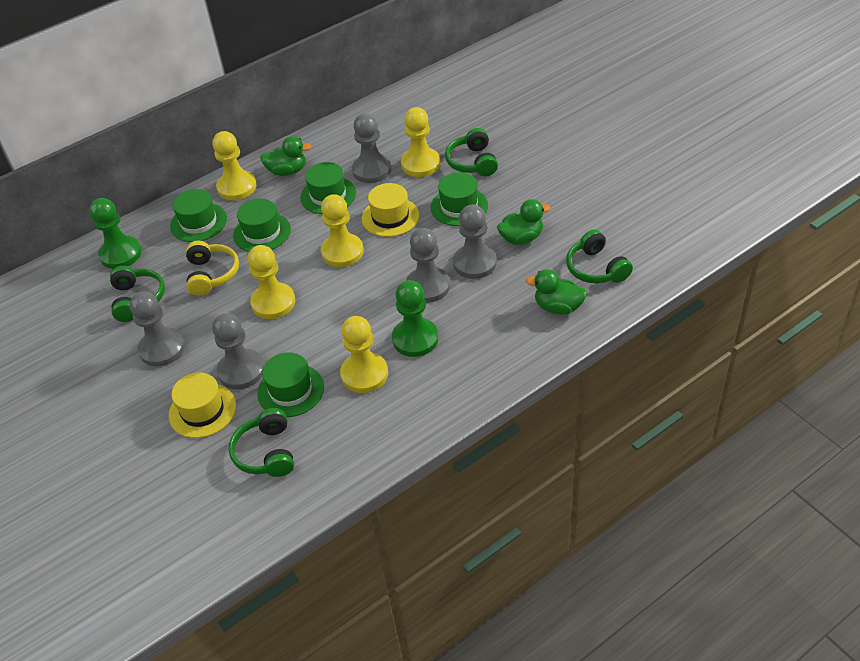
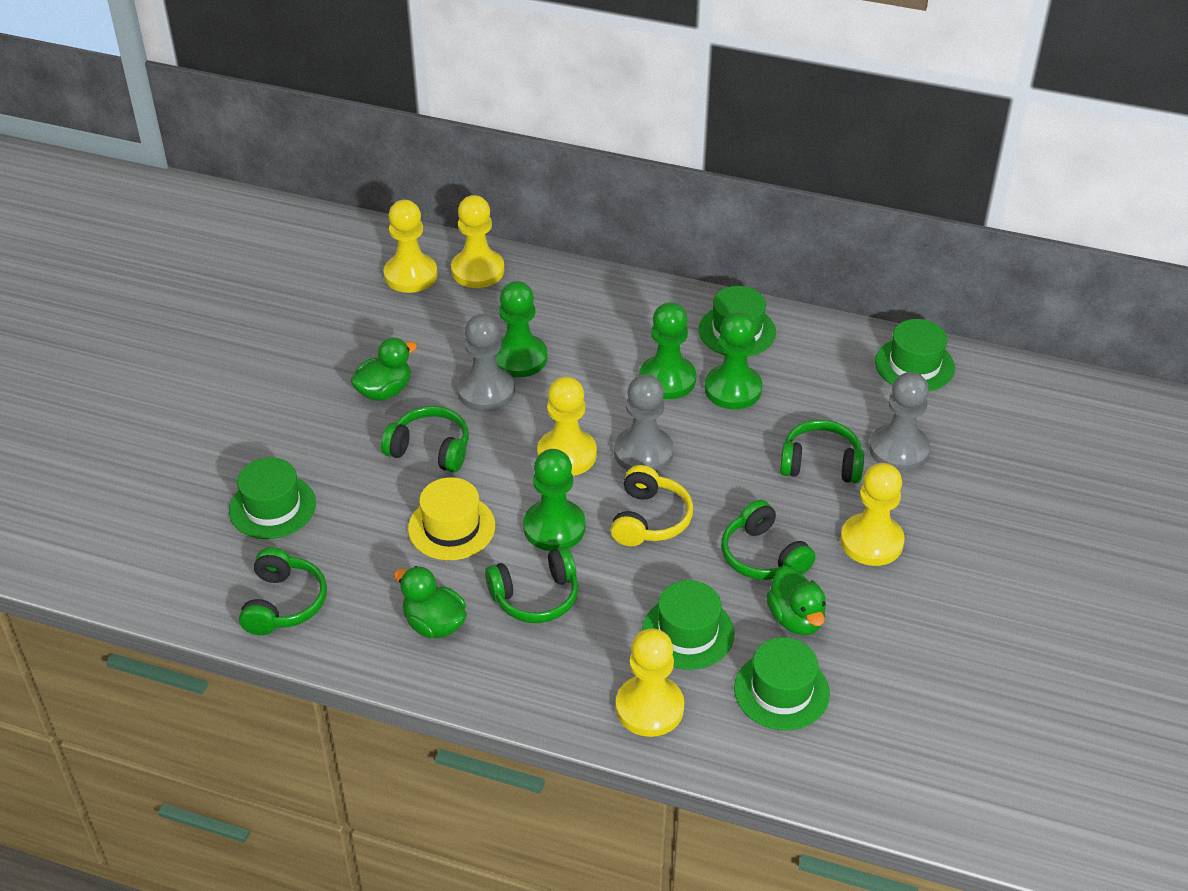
green headphones: [110,266,165,322] [229,408,294,477] [445,128,498,176] [566,229,633,284] = 4 -> [239,547,327,635] [381,406,469,473] [485,546,578,623] [721,500,816,580] [780,420,864,484] = 5
green pawn: [89,198,142,269] [392,280,439,357] = 2 -> [495,281,547,378] [523,449,585,551] [639,302,696,399] [705,312,762,409] = 4
grey pawn: [130,292,185,366] [212,313,264,389] [352,114,392,183] [406,228,450,303] [453,205,497,279] = 5 -> [457,314,515,412] [614,375,674,472] [869,372,930,472] = 3
yellow hat: [169,372,236,438] [362,183,419,237] = 2 -> [408,477,495,560] = 1

